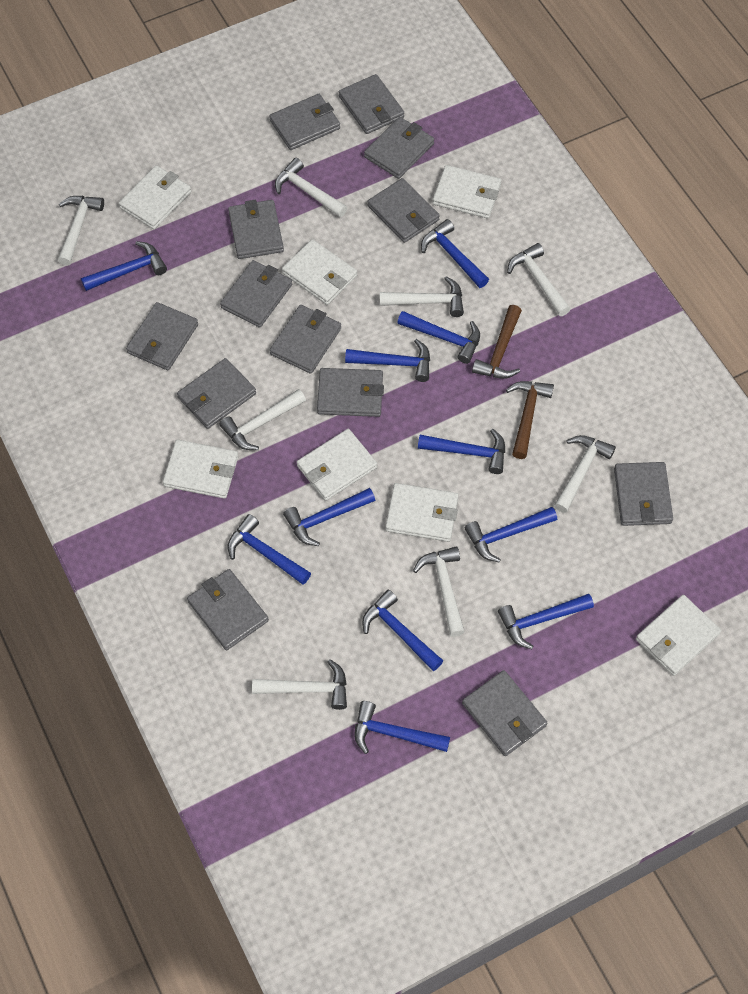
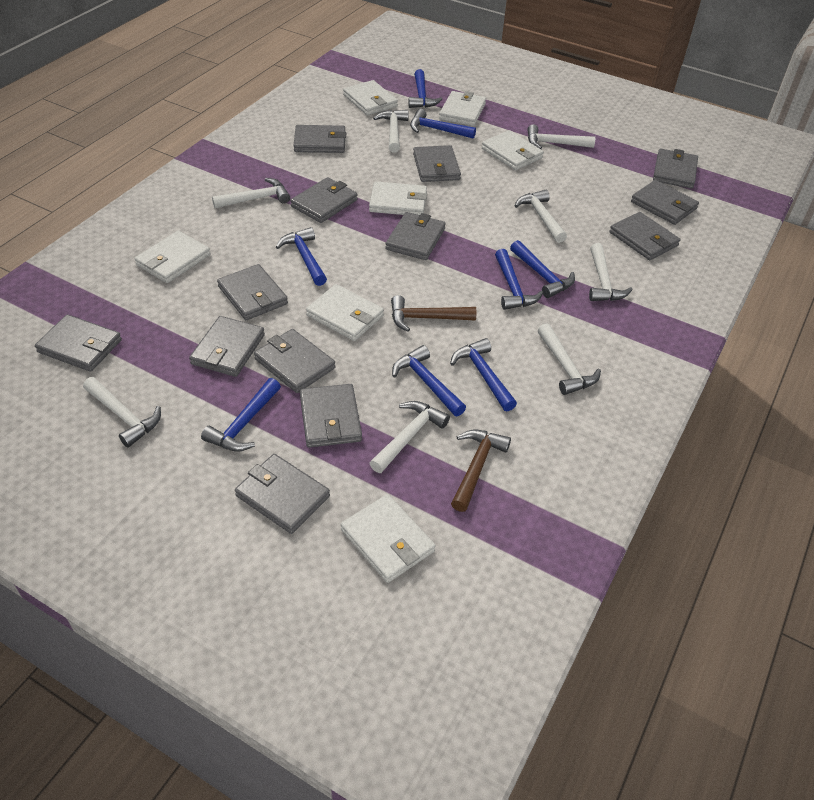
blue hammer: [81,241,167,291] [228,514,311,585] [283,488,375,546] [345,339,430,382] [354,701,450,754] [362,590,443,671] [397,311,480,364] [418,429,505,474] [421,219,489,288] [465,507,557,562] [498,594,594,649] = 11 -> [201,378,281,452] [276,227,327,286] [392,345,466,416] [409,69,442,108] [410,109,476,139] [450,338,517,411] [495,249,543,310] [510,240,575,298] = 8

